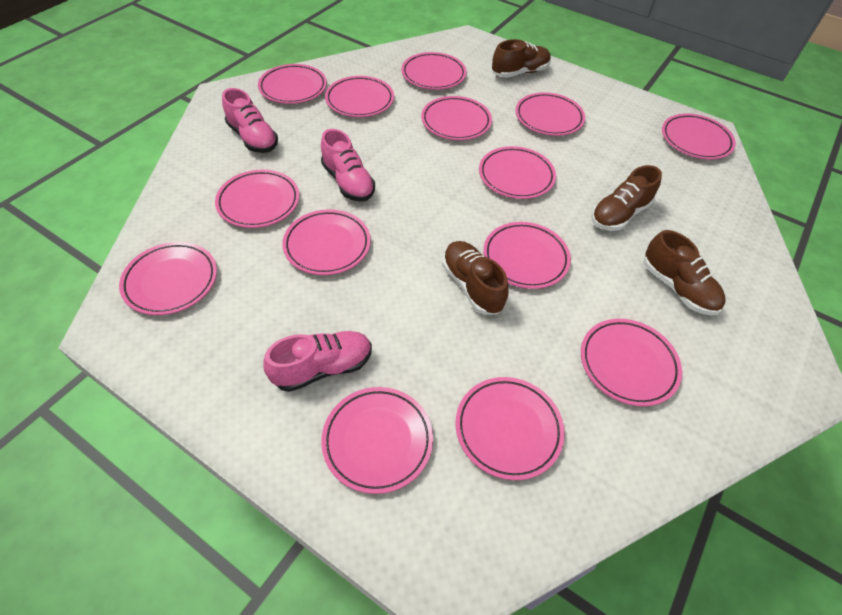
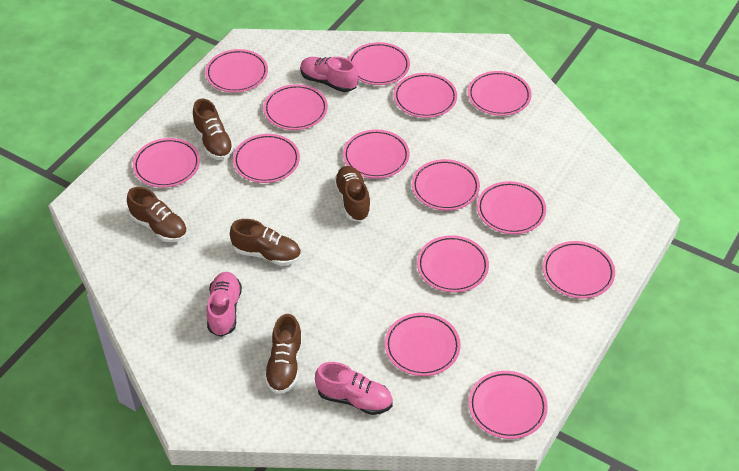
brown shoe: [442,241,508,315] [492,39,551,78] [591,165,662,231] [644,230,726,315] = 4 -> [127,187,187,242] [193,99,234,160] [230,219,301,266] [264,314,303,394] [334,166,371,222] = 5

